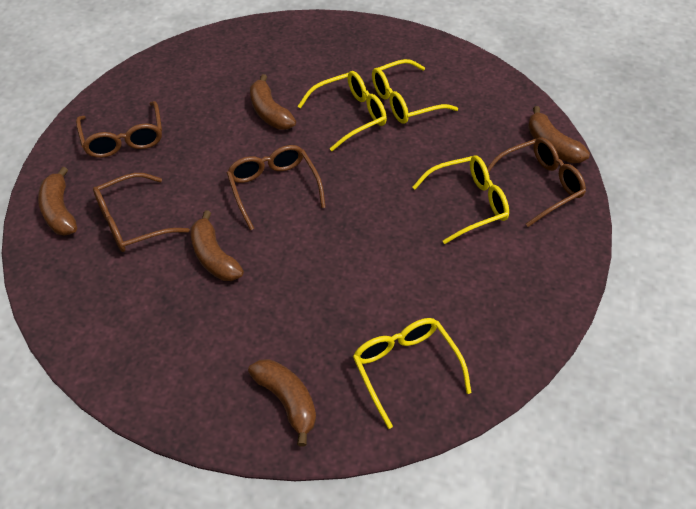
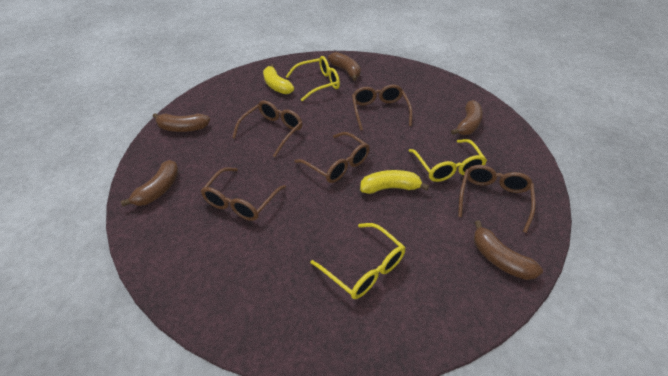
brown glasses: [76,101,162,158] [93,173,190,252] [227,145,326,230] [487,138,586,227] = 4 -> [201,167,286,221] [232,100,303,157] [294,132,370,183] [352,85,412,131] [458,165,536,233] = 5
yellow banana: none = 0 -> [263,64,294,94] [360,170,429,194] = 2
yellow glasses: [298,71,387,151] [353,318,471,429] [372,59,458,124] [412,155,509,244] = 4 -> [286,56,340,101] [310,223,406,299] [409,139,487,182] = 3

